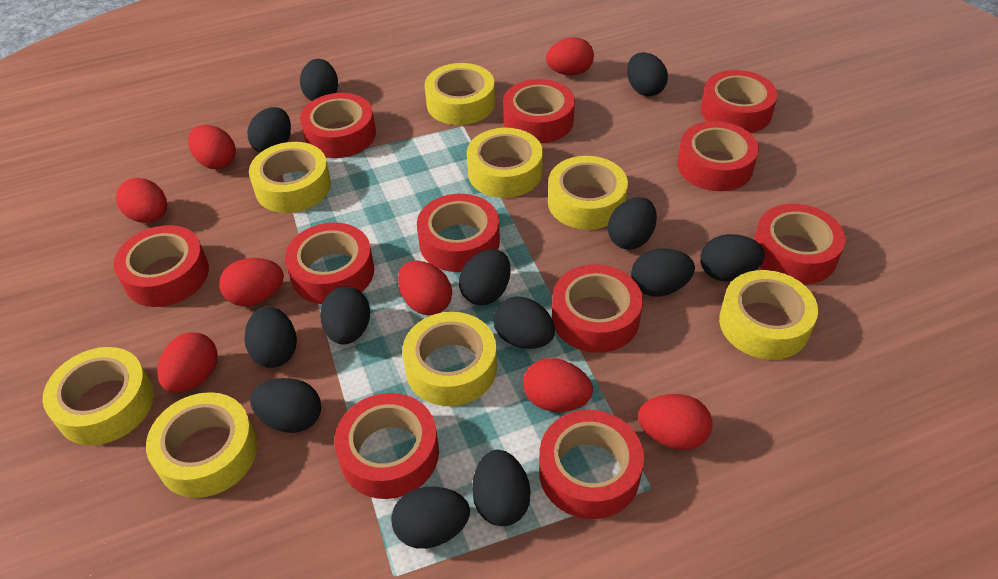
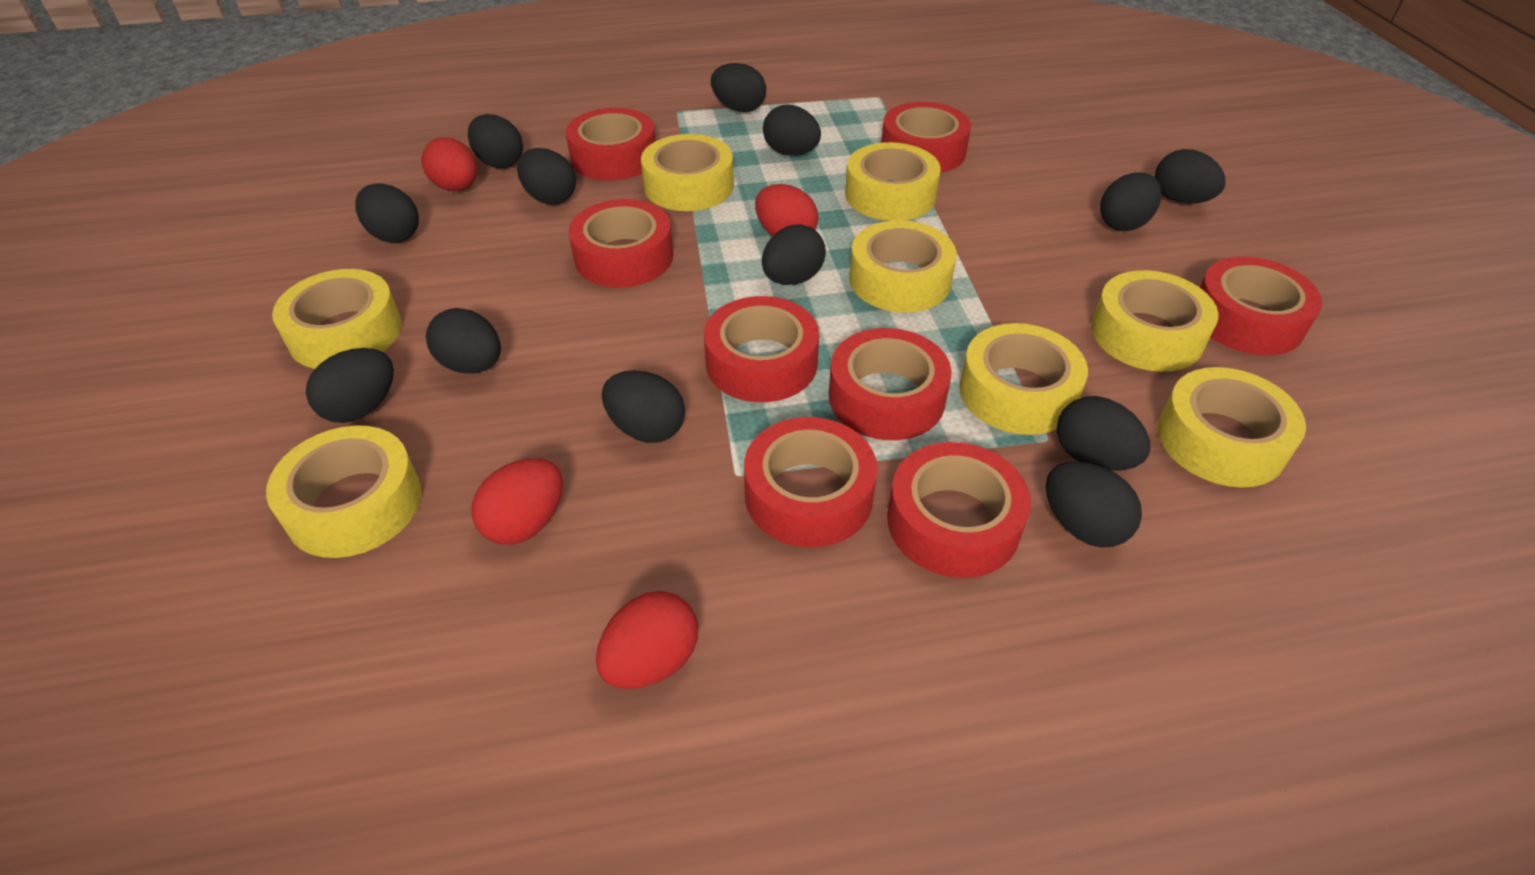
red egg: [116,178,167,223] [157,332,218,393] [188,125,236,169] [219,258,284,306] [398,261,452,315] [523,358,593,412] [546,37,594,76] [638,394,712,450] = 8 -> [421,137,477,191] [471,458,563,545] [596,591,698,689] [755,184,818,236] = 4
red tape: [114,225,209,307] [285,222,374,304] [300,93,376,158] [334,393,439,499] [417,194,500,272] [503,79,575,143] [539,410,644,519] [552,264,643,353] [677,121,759,191] [701,70,778,133] [754,204,845,285] = 11 -> [566,108,656,181] [569,199,673,288] [704,296,819,402] [744,417,878,547] [829,328,952,440] [881,102,971,173] [887,442,1031,578] [1200,257,1322,355] = 8

